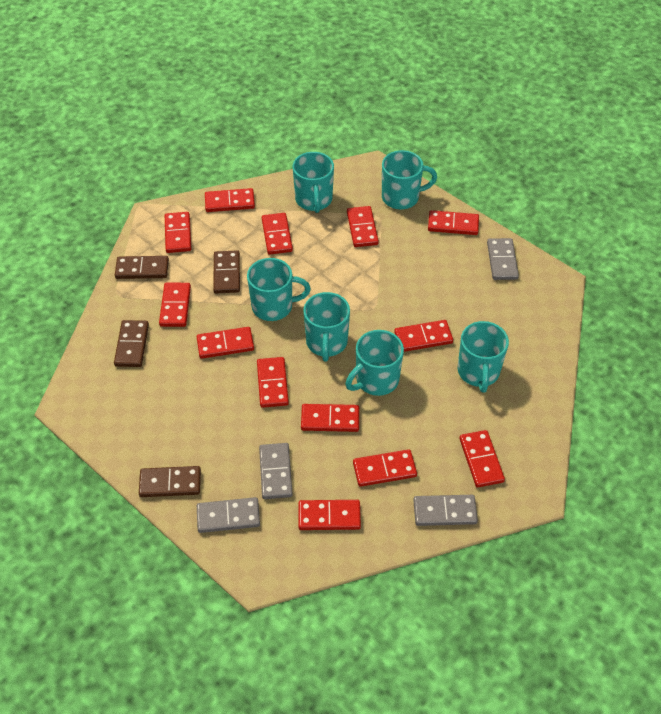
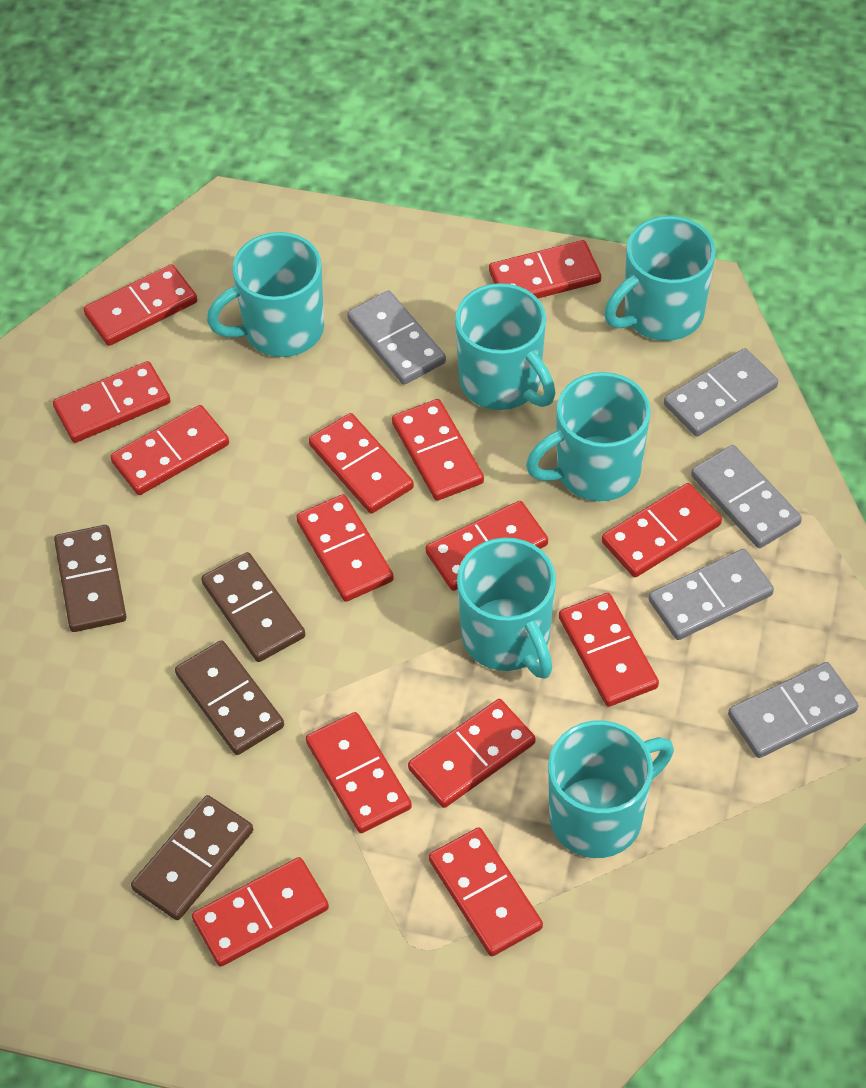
grey domino: [197,497,260,533] [259,443,293,499] [413,495,478,526] [487,238,519,280] = 4 -> [347,291,446,385] [649,549,774,640] [664,348,778,436] [691,445,802,548] [728,662,858,758] = 5
red domino: [159,283,191,327] [165,212,191,253] [197,327,254,359] [205,188,255,212] [257,357,289,408] [262,213,293,255] [298,500,361,530] [301,404,359,432] [347,206,379,247] [353,449,417,487] [394,320,453,352] [428,210,479,235] [459,430,505,487] = 13 -> [53,361,171,443] [84,264,197,346] [110,405,229,495] [192,857,329,967] [296,494,394,602] [306,712,412,833] [309,413,414,513] [392,399,484,501] [408,699,536,808] [426,501,548,591] [429,827,543,956] [489,240,601,298] [559,593,659,707] [602,483,722,577] = 14

